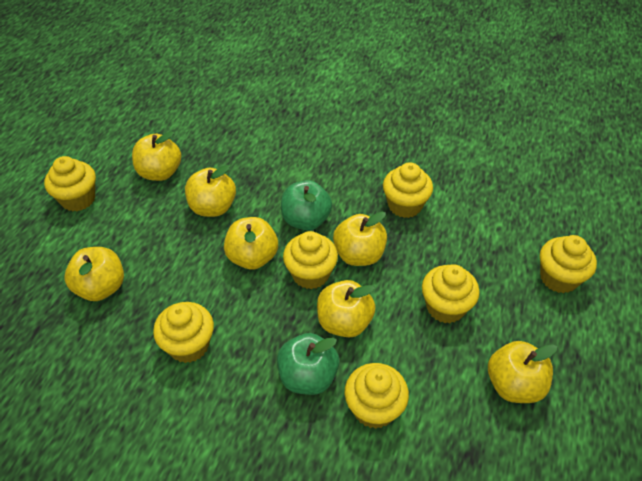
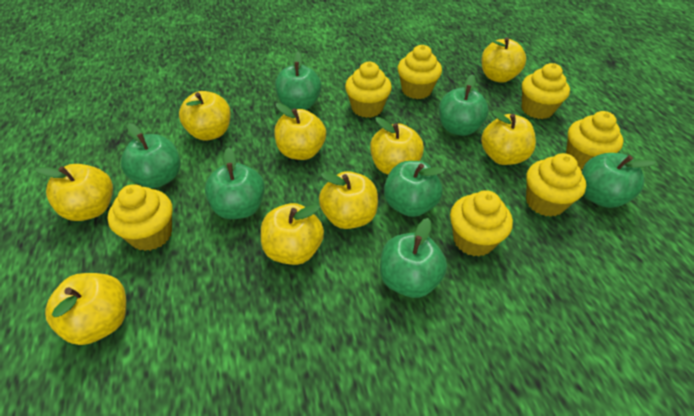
green apple: [277,333,339,395] [281,180,332,230] = 2 -> [121,123,181,188] [205,147,265,219] [275,52,322,110] [380,218,447,298] [384,161,445,217] [439,74,489,136] [582,153,656,208] = 7
yellow apple: [65,247,124,301] [132,131,181,181] [185,165,236,217] [224,217,278,270] [317,280,375,338] [333,212,387,266] [488,341,557,403] = 7 -> [35,164,113,221] [45,273,126,345] [179,91,231,141] [261,203,324,265] [274,103,326,160] [319,171,378,229] [370,117,424,175] [481,111,536,165] [482,37,526,83] = 9

